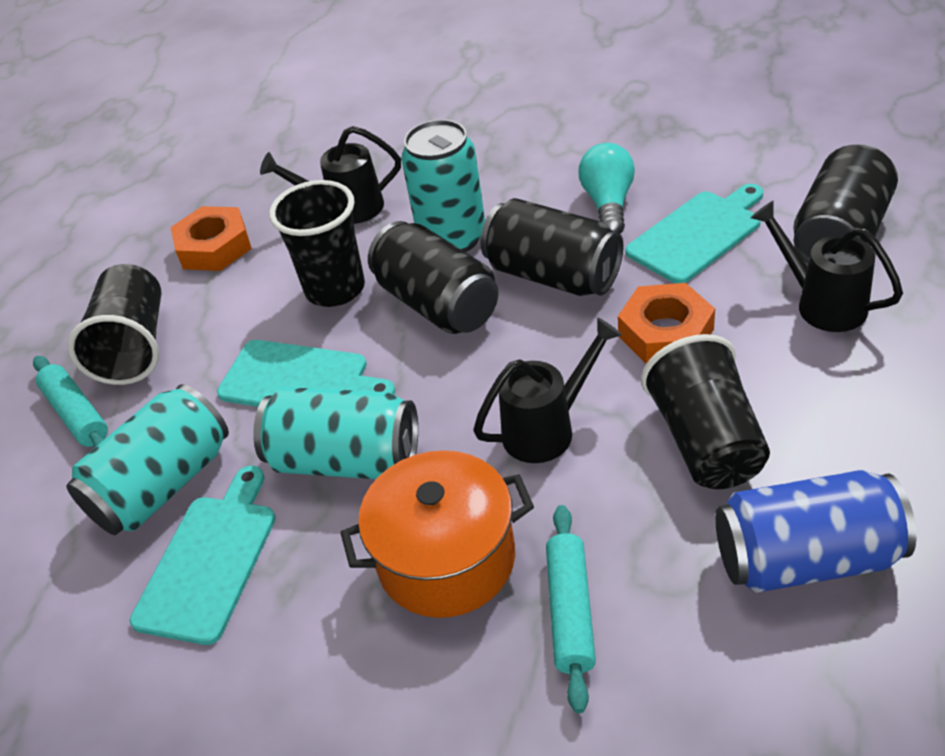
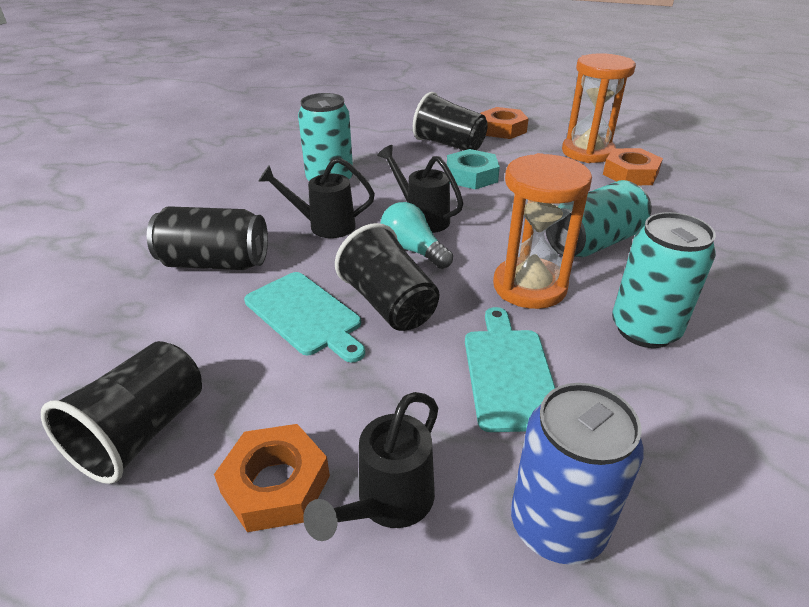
black can: [368,221,499,334] [481,198,623,296] [793,144,898,263] = 3 -> [147,206,268,270] = 1
orange hourglass: none = 0 -> [493,153,592,309] [562,53,636,163] = 2
orange nut: [170,206,252,271] [618,283,715,364] = 2 -> [214,424,330,532] [480,107,529,139] [603,148,663,185] = 3
orange pot: [340,450,534,618] = 1 -> none = 0
turquoise cutting board: [130,466,276,645] [217,340,395,407] [626,184,763,283] = 3 -> [244,272,365,363] [465,307,555,432] = 2
turquoise nut: none = 0 -> [447,149,500,189] = 1
turquoise rolling pin: [33,356,108,448] [546,505,596,713] = 2 -> none = 0

